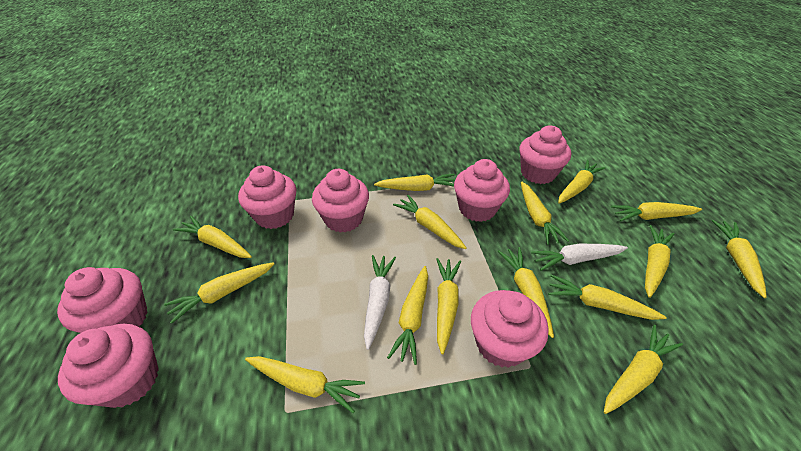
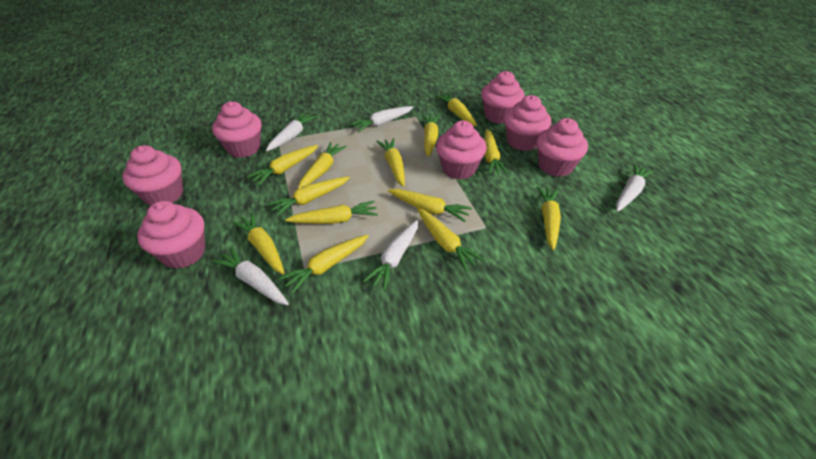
white carrot: [364,255,396,350] [531,244,628,271] = 2 -> [211,247,289,305] [266,112,317,151] [350,106,414,132] [363,219,419,291] [616,164,654,212] = 5
yellow carrot: [164,262,274,324] [173,216,252,258] [245,356,365,413] [374,174,455,191] [387,266,428,365] [393,195,466,249] [436,258,461,354] [497,247,554,338] [521,182,569,245] [548,275,667,320] [558,160,606,204] [604,325,683,414] [611,202,702,222] [645,225,675,298] [712,220,767,298] = 15 -> [232,213,284,274] [247,145,318,185] [268,177,350,216] [279,235,369,294] [285,201,378,224] [298,142,347,189] [376,138,405,187] [388,189,472,222] [417,208,484,271] [423,114,440,157] [435,92,477,126] [484,129,508,175] [537,186,561,250] = 13

